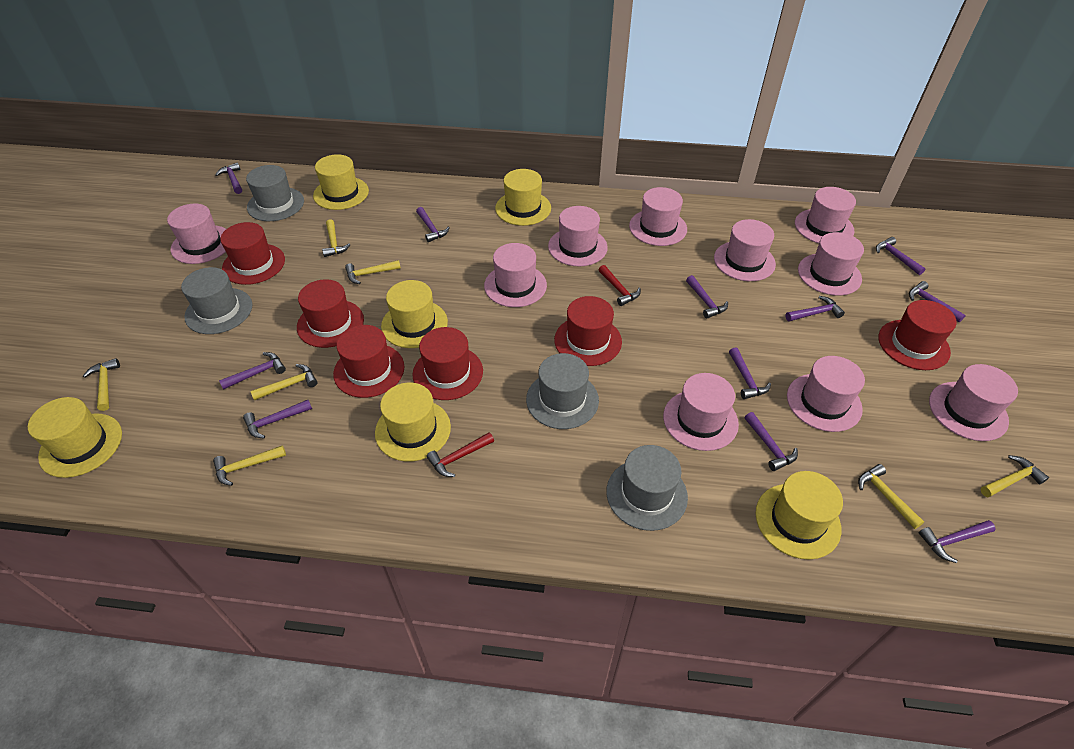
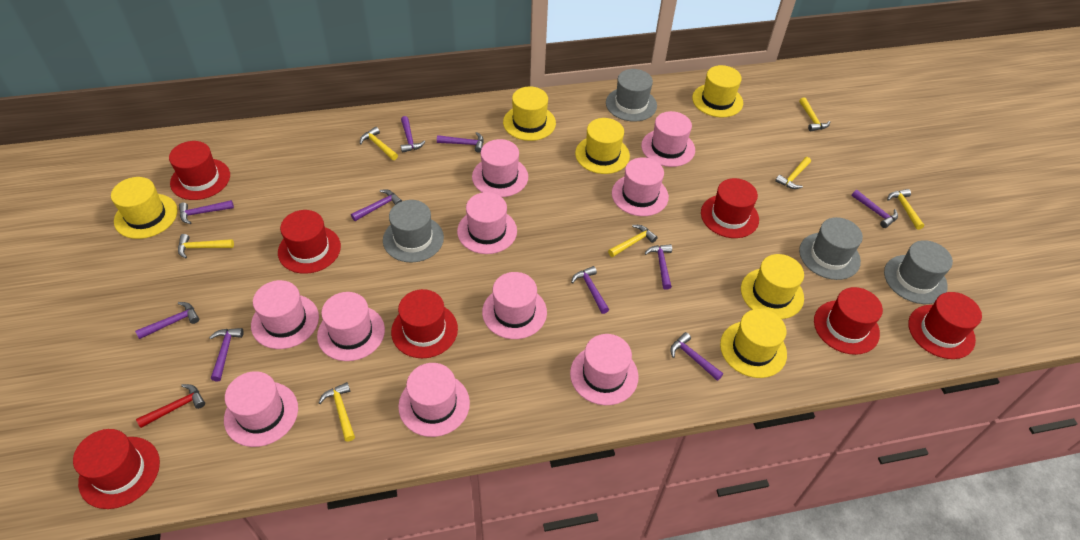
purple hammer: [215,163,242,194] [219,352,286,390] [243,400,312,438] [416,207,450,242] [686,275,728,319] [729,347,771,399] [745,412,798,471] [785,296,845,321] [876,237,926,275] [909,281,966,322] [919,520,996,563] = 11 -> [135,302,199,339] [179,200,234,224] [209,328,244,381] [351,189,402,221] [401,116,426,153] [437,132,484,153] [571,266,609,314] [645,244,672,290] [670,332,723,381] [851,190,898,228] = 10
red hammer: [426,432,494,477] [599,265,641,306] = 2 -> [136,384,205,428] = 1
red hat: [220,222,285,285] [297,279,364,348] [333,325,404,398] [412,327,483,400] [554,296,622,366] [879,300,957,370] = 6 -> [73,429,160,509] [169,141,230,200] [278,210,341,274] [391,289,458,358] [701,178,759,238] [814,287,883,355] [908,292,982,359] = 7

